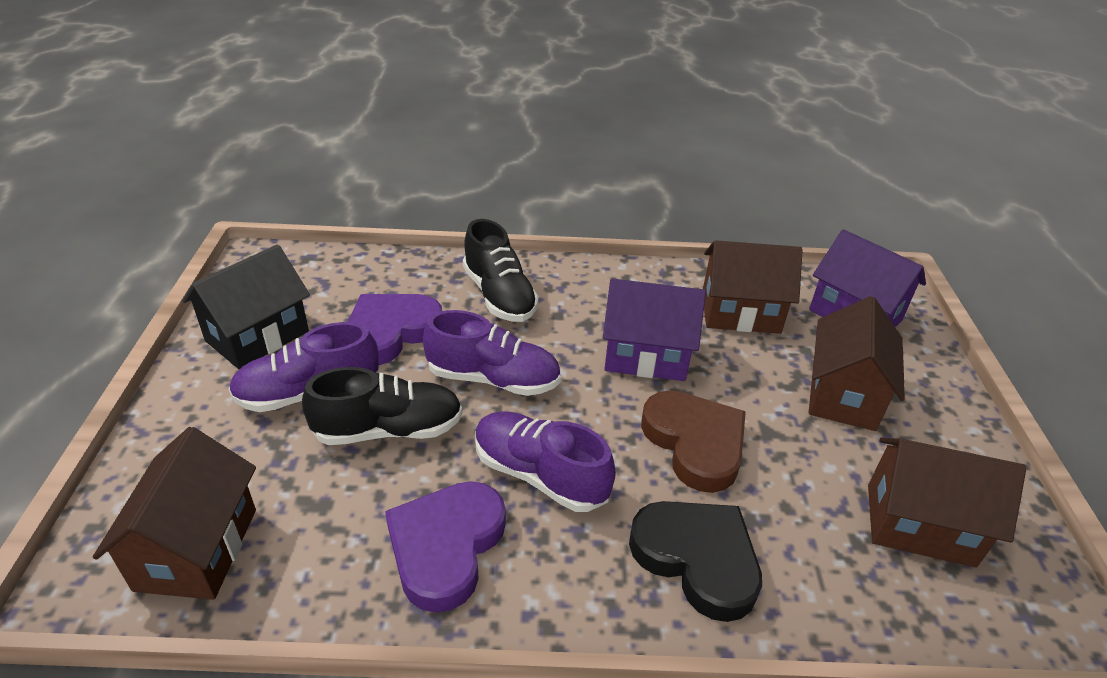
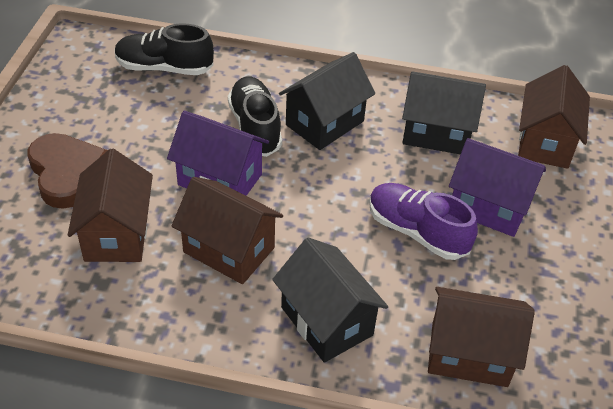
black heart: [629,501,762,622] = 1 -> none = 0
black house: [182,244,310,369] = 1 -> [272,238,388,363] [279,52,375,150] [402,71,486,155] = 3
purple heart: [348,294,442,365] [385,481,506,613] = 2 -> none = 0
purple shoe: [229,322,379,412] [423,310,561,396] [475,411,616,512] = 3 -> [369,183,478,260] = 1

